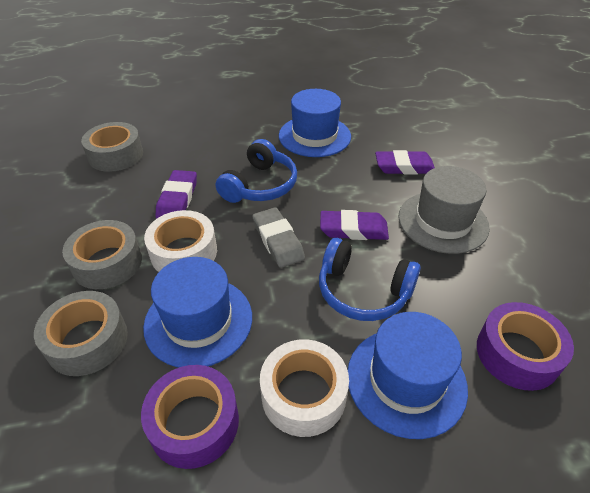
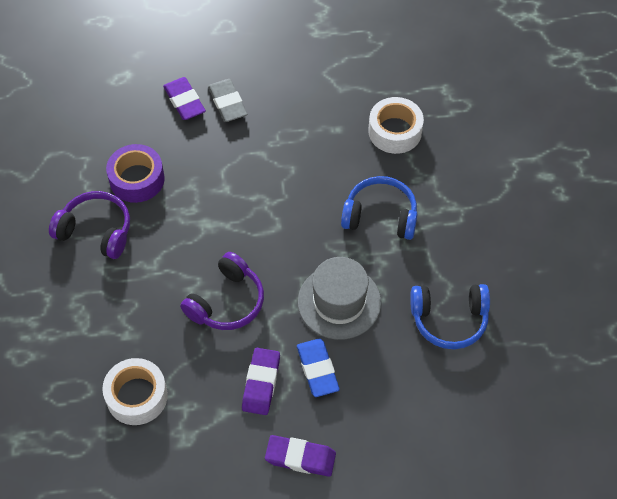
blue eraser: none = 0 -> [297,338,340,397] = 1
blue hat: [143,257,252,368] [279,89,351,157] [348,312,468,439] = 3 -> none = 0
grey tape: [34,291,128,376] [62,220,142,289] [81,122,143,172] = 3 -> none = 0
purple headphones: none = 0 -> [49,191,130,259] [180,252,264,330] = 2
purple tape: [141,365,239,469] [477,302,574,391] = 2 -> [106,144,165,203] = 1

